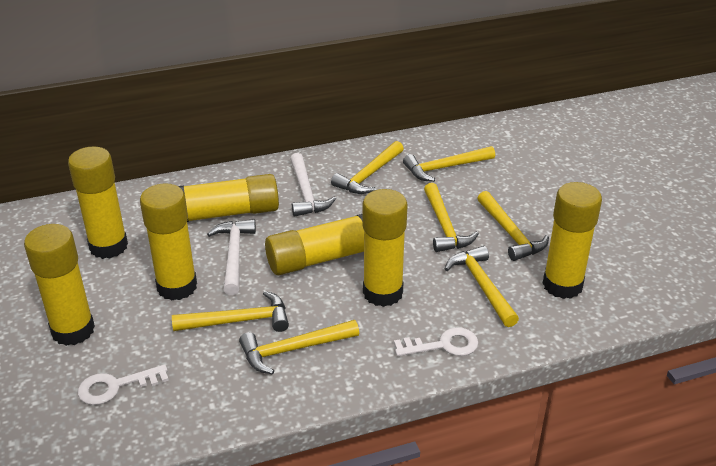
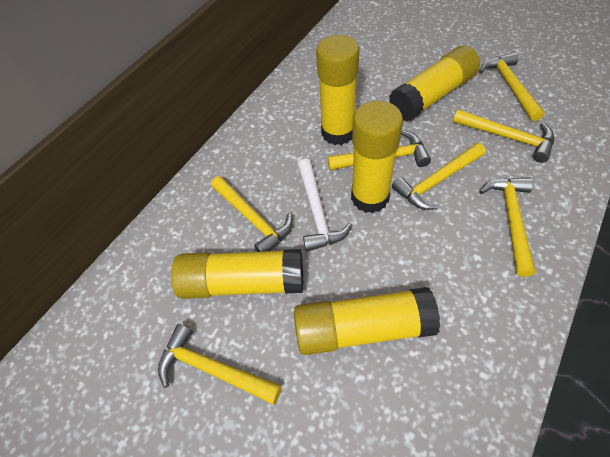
white hammer: [207,219,256,295] [290,153,336,217] = 2 -> [298,159,352,252] = 1
white key: [78,365,169,405] [394,327,478,356] = 2 -> none = 0
yellow glue stick: [24,224,95,346] [68,146,128,259] [140,183,197,300] [178,174,279,222] [265,214,364,275] [362,189,408,307] [542,182,602,299] = 7 -> [171,249,304,299] [294,287,440,355] [316,35,359,145] [351,101,403,213] [389,46,480,122] = 5

